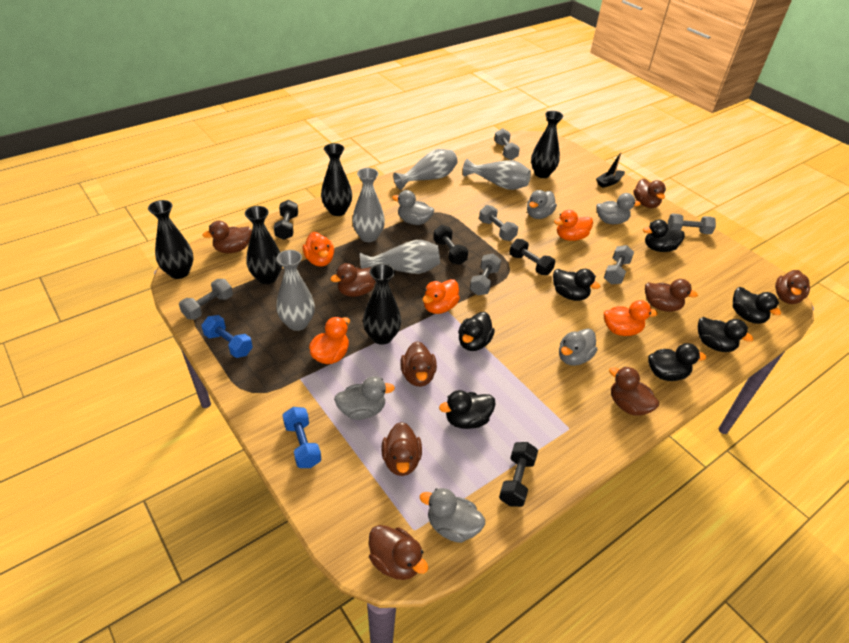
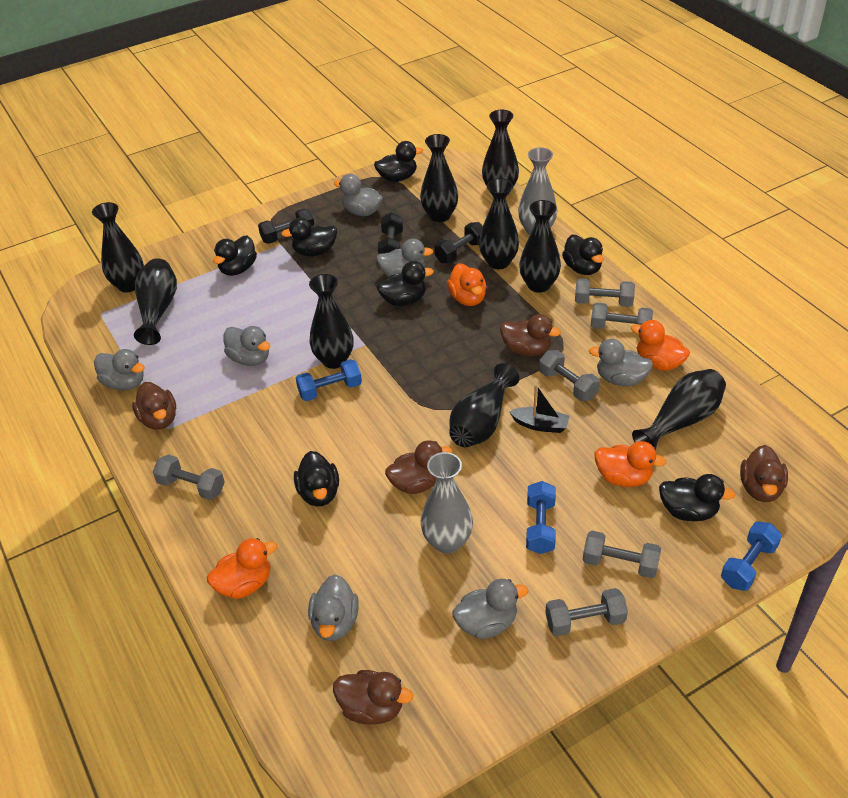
black dumbbell: [274,200,298,240] [433,225,469,265] [499,442,538,507] [509,239,555,275] = 4 -> [258,209,314,244] [378,212,403,254] [434,222,483,264] = 3
black vase: [148,200,193,279] [245,206,282,284] [321,143,352,216] [363,264,401,345] [531,111,563,178] = 5 -> [92,202,144,292] [134,258,177,345] [309,274,354,369] [420,134,458,222] [449,363,519,447] [479,178,519,269] [482,110,519,194] [519,200,561,293] [632,369,726,448] = 9
blue dumbbell: [201,315,253,358] [283,407,321,468] = 2 -> [296,359,362,401] [526,481,556,554] [721,522,782,591] = 3
brown duck: [202,221,252,253] [330,263,376,297] [369,525,428,580] [381,422,422,476] [400,341,437,387] [609,366,659,416] [633,178,666,208] [645,279,698,312] [775,270,810,304] = 9 -> [132,382,176,430] [333,670,413,724] [385,440,452,494] [500,314,561,356] [740,445,788,502] = 5
grey duck: [334,376,395,420] [392,190,434,225] [420,488,485,543] [527,190,557,219] [559,328,597,366] [596,193,641,224] = 6 -> [94,349,145,390] [224,326,271,366] [308,574,359,641] [334,174,383,216] [376,239,434,277] [452,578,528,639] [588,339,653,386] = 7
grey vase: [276,250,315,331] [352,168,385,242] [360,240,440,274] [393,149,458,190] [463,159,531,190] = 5 -> [421,452,473,553] [518,147,557,235] = 2
orange duck: [302,232,334,267] [309,317,350,364] [422,279,460,314] [554,210,593,241] [604,300,658,336] = 5 -> [207,538,277,599] [447,263,486,306] [595,441,667,487] [631,320,690,371] = 4

